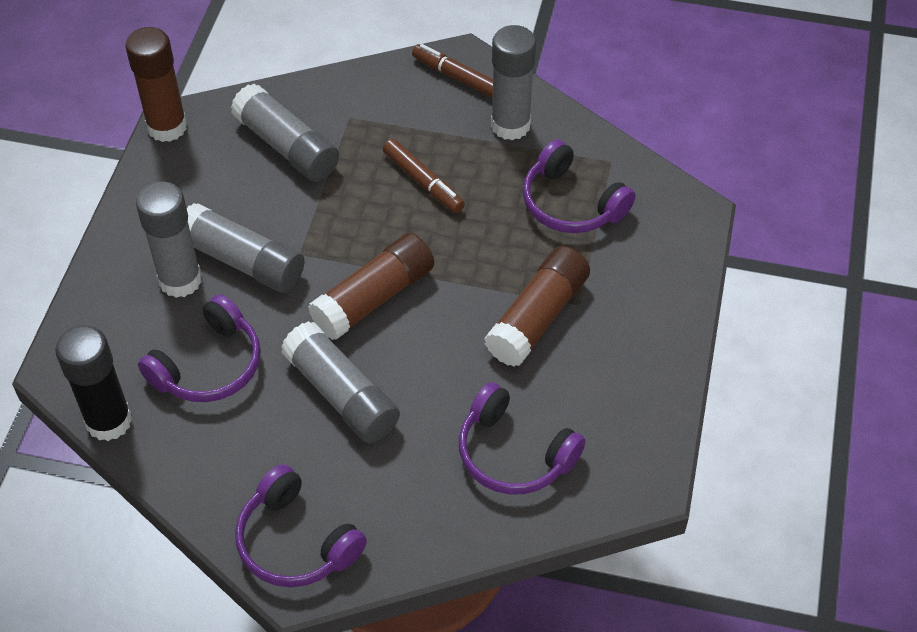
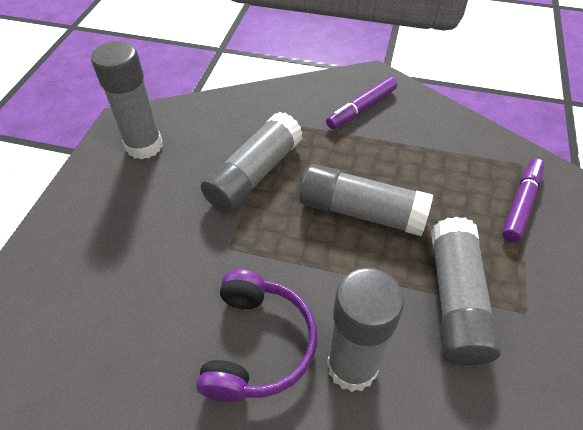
black glue stick: [55,325,132,441] = 1 -> none = 0
brown glue stick: [125,27,187,142] [308,233,434,340] [484,246,590,367] = 3 -> none = 0
brown marker: [383,139,465,213] [412,44,493,98] = 2 -> none = 0
purple headphones: [138,294,261,402] [235,464,367,587] [459,382,585,495] [523,139,635,233] = 4 -> [197,269,317,402] = 1
purple marker: none = 0 -> [326,77,397,129] [502,158,545,242] = 2

